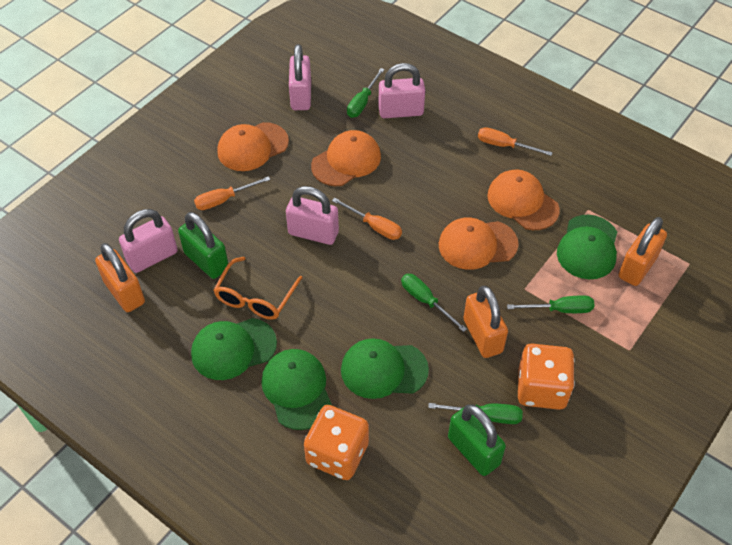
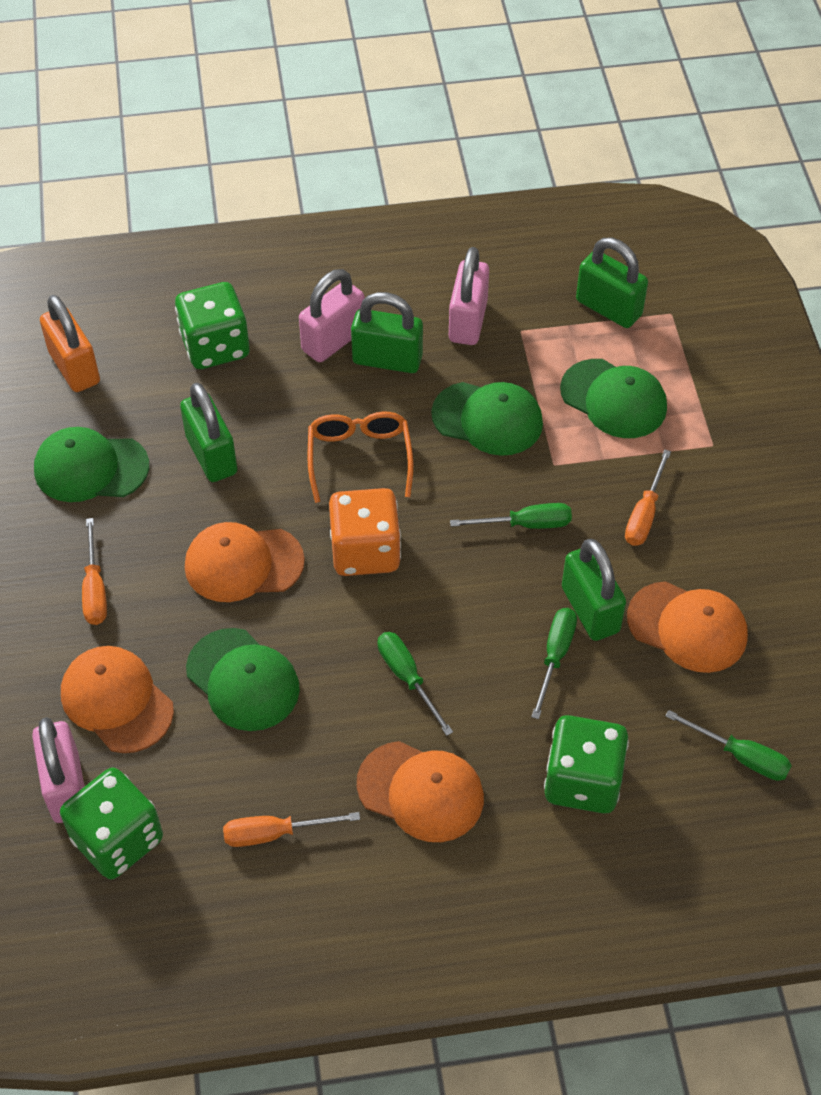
green dice: none = 0 -> [60,768,163,879] [175,282,250,369] [544,715,629,814] = 3
green padlock: [178,212,228,279] [448,404,506,476] = 2 -> [180,383,238,482] [351,292,423,373] [562,539,626,641] [576,238,648,328] = 4
orange dice: [304,405,369,480] [518,344,575,410] = 2 -> [329,488,401,576] = 1
orange padlock: [95,243,145,312] [463,286,508,358] [619,217,667,286] = 3 -> [40,295,100,392] = 1
pink padlock: [119,209,178,273] [286,186,339,245] [289,44,311,110] [378,63,425,118] = 4 -> [32,717,84,823] [299,269,365,362] [449,247,489,345] = 3

